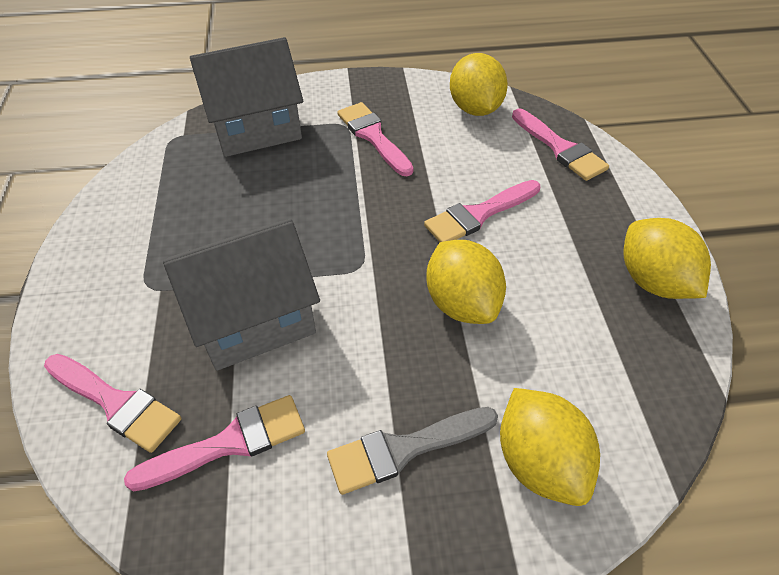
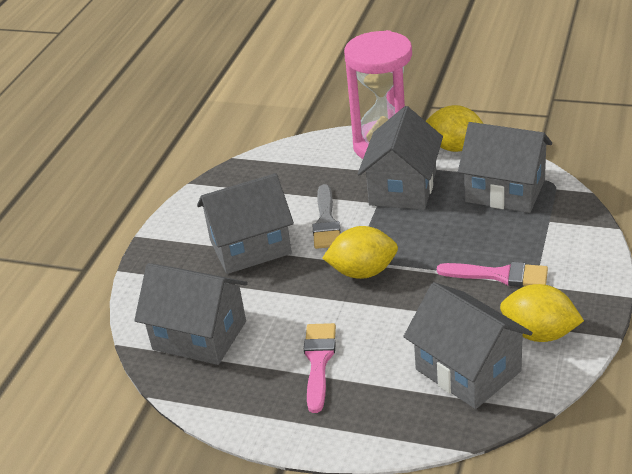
grey house: [163,219,320,371] [190,37,303,157] = 2 -> [134,263,248,365] [197,173,294,274] [358,106,443,210] [403,282,533,409] [458,122,552,213] = 5
pink brush: [44,354,181,453] [124,395,305,492] [337,102,413,176] [424,180,540,242] [512,108,609,181] = 5 -> [304,323,336,413] [437,262,548,287] = 2
pink hourglass: none = 0 -> [344,30,412,159] = 1
yellow lemon: [426,240,506,324] [450,53,508,116] [500,388,600,506] [624,218,711,299] = 4 -> [322,226,398,279] [426,105,484,152] [500,284,584,342] = 3

